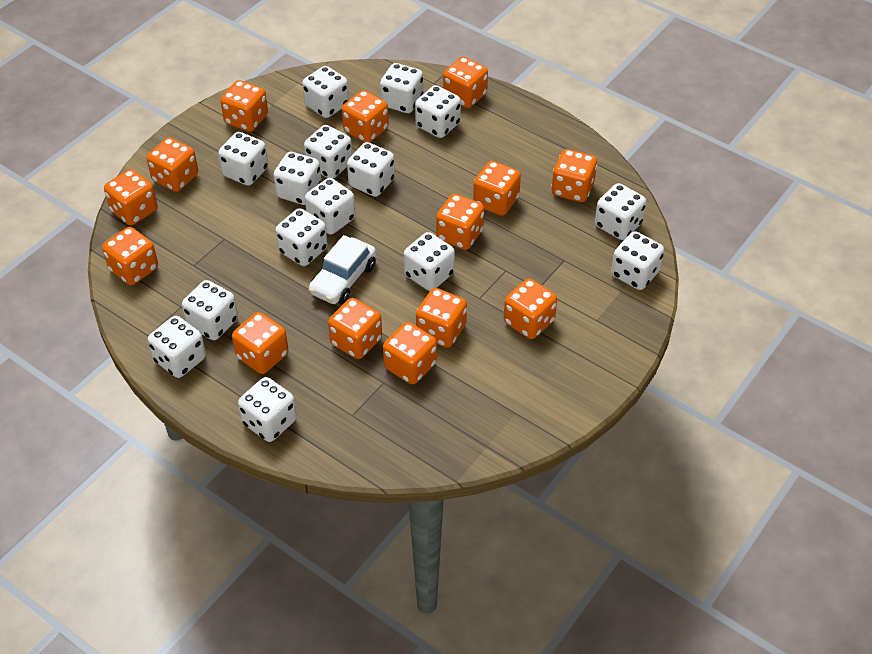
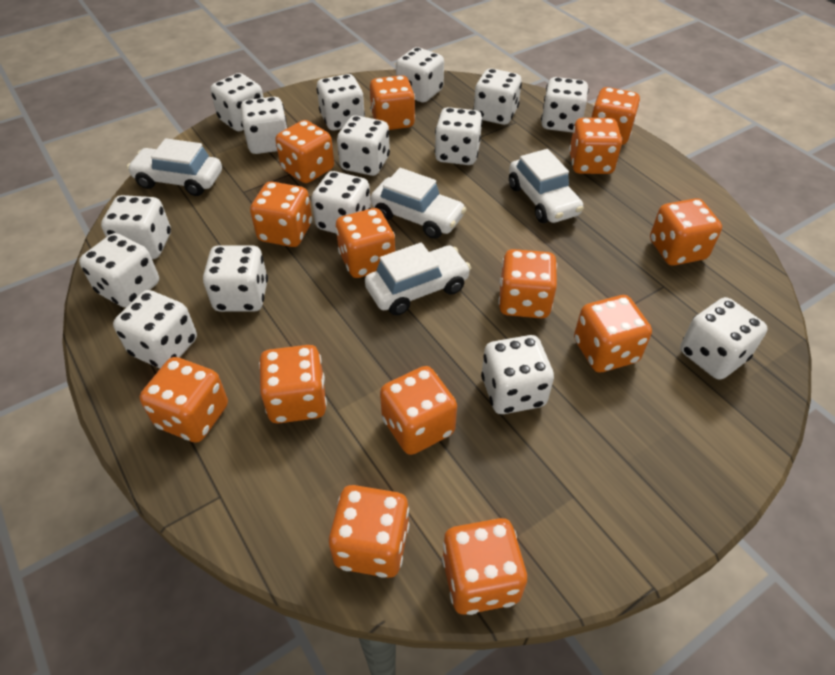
white car: [309,235,376,304] = 1 -> [127,138,222,196] [365,242,471,315] [370,168,466,239] [509,149,584,223] = 4

